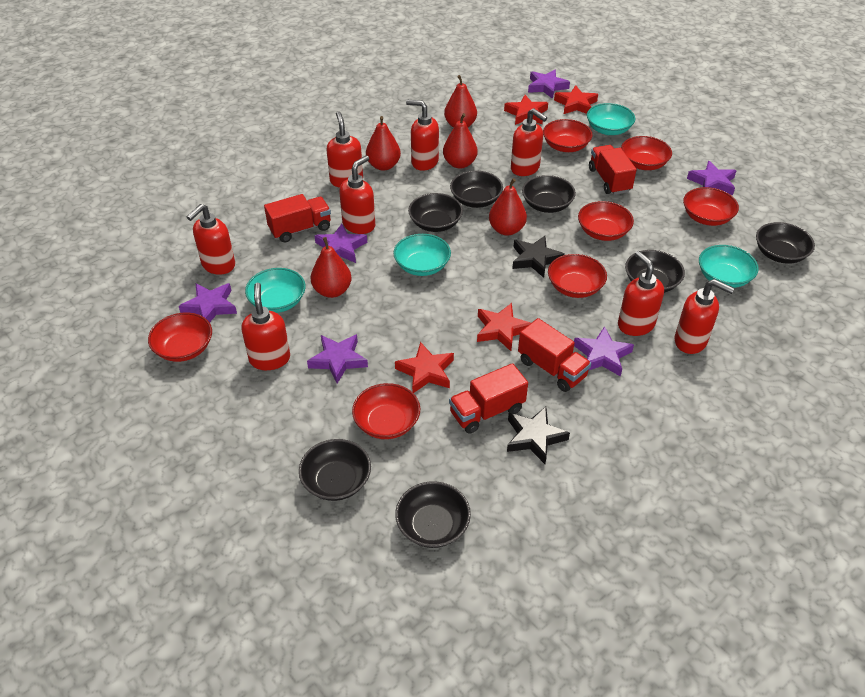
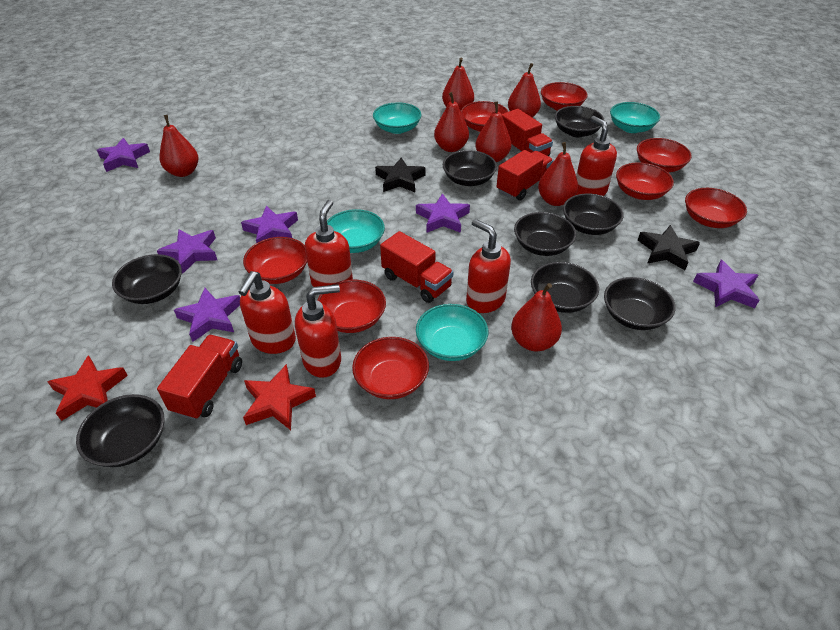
black bowl: [299,439,371,501] [395,481,471,548] [408,193,463,232] [450,171,503,208] [522,175,576,213] [625,250,685,293] [756,222,815,264] = 7 -> [76,394,165,467] [112,254,182,304] [442,150,497,186] [514,212,576,256] [531,262,599,313] [555,106,604,137] [563,194,624,235] [604,277,676,330] = 8
red bowl: [148,313,212,362] [352,383,420,439] [543,119,593,152] [548,254,607,298] [578,201,634,241] [621,136,672,170] [683,187,739,226] = 7 -> [243,237,307,284] [317,280,386,333] [352,337,429,399] [461,101,508,132] [541,82,588,111] [616,163,674,200] [637,138,692,172] [685,188,747,228] = 8
red pear: [311,237,352,298] [366,116,401,171] [443,113,478,169] [444,75,477,128] [489,178,527,236] = 5 -> [159,115,199,177] [434,92,469,152] [442,58,474,111] [476,102,512,162] [508,63,541,117] [511,283,562,351] [538,142,578,206] = 7
red soap dispenser: [187,204,235,275] [241,283,290,370] [327,111,363,188] [339,156,375,234] [406,100,439,171] [511,108,547,176] [618,251,664,336] [675,279,735,354] = 8 -> [239,271,296,354] [295,284,341,378] [305,200,353,287] [466,219,511,313] [576,116,617,196] = 5
red star: [395,342,454,393] [477,303,531,351] [504,95,548,125] [554,85,598,114] = 4 -> [47,355,128,421] [243,364,316,430] = 2

